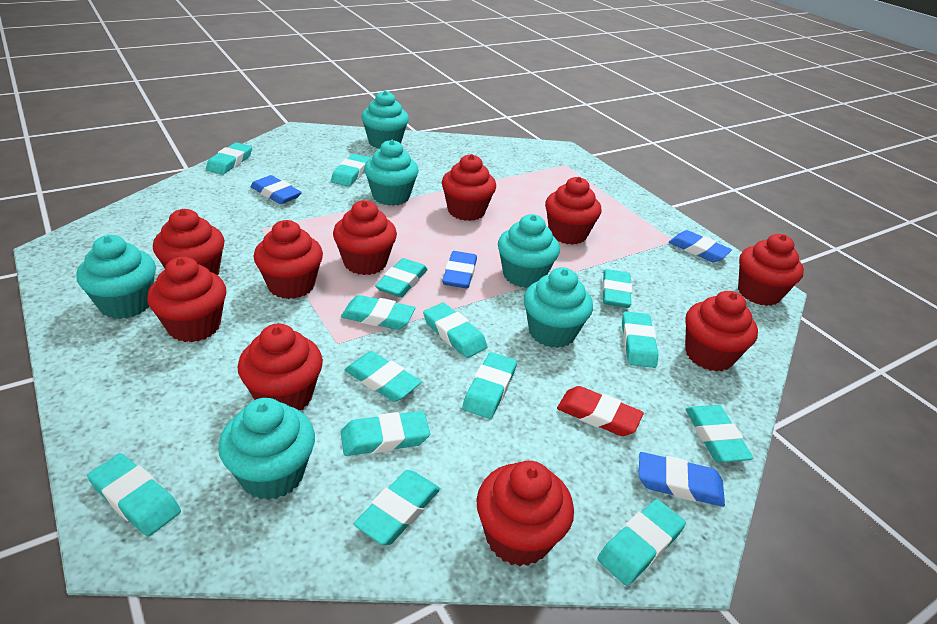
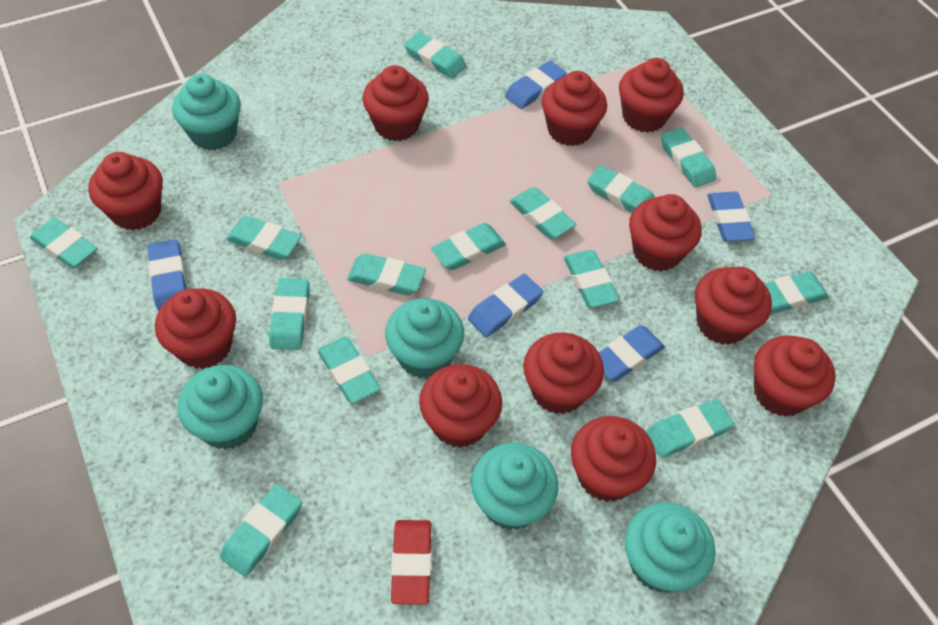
blue eraser: [250,175,302,204] [442,251,477,288] [639,452,725,507] [669,230,732,262] = 4 -> [148,239,187,310] [468,274,543,337] [505,61,567,109] [599,325,665,381] [707,191,755,242] = 5
red cupcake: [147,257,226,342] [153,209,225,275] [238,324,323,410] [253,220,323,299] [333,200,397,275] [442,154,496,221] [476,461,574,566] [545,177,602,245] [685,291,758,372] [738,234,804,306] = 10 -> [88,152,163,231] [155,288,236,369] [363,65,429,141] [419,364,502,448] [523,333,604,414] [542,71,607,146] [571,416,656,502] [619,58,684,133] [629,194,702,271] [695,267,772,345] [754,335,836,417] = 11
turquoise cupcake: [76,235,156,319] [218,398,315,500] [361,91,409,149] [364,140,419,206] [498,214,560,288] [524,267,593,348] = 6 -> [172,74,241,150] [178,365,263,450] [385,298,464,379] [471,443,558,530] [625,502,715,593] = 5

